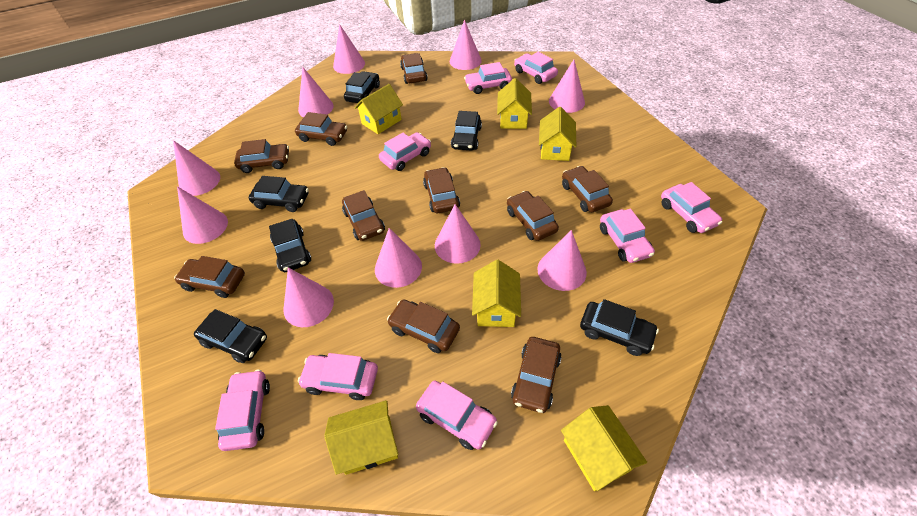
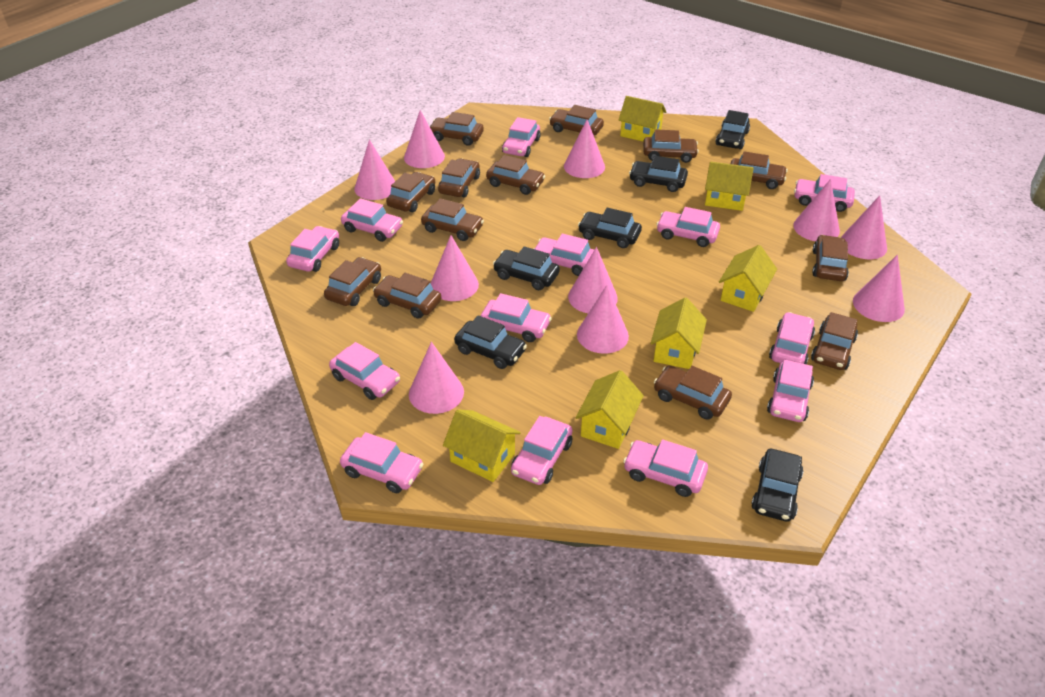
brown car: [174,256,245,298] [234,139,289,173] [295,112,347,146] [342,190,385,241] [387,299,460,353] [400,53,428,84] [423,167,460,213] [507,191,559,241] [511,337,562,413] [562,166,613,212] = 10 -> [324,257,381,306] [373,273,441,319] [386,172,435,212] [421,198,484,241] [429,112,484,146] [438,158,480,197] [486,155,545,195] [549,105,604,136] [643,129,699,163] [654,365,732,420] [731,151,788,189] [811,312,858,370] [812,235,849,281] = 13
pink car: [215,370,270,451] [298,353,378,400] [379,132,431,171] [416,380,498,450] [464,62,512,94] [514,52,558,84] [600,209,655,263] [661,182,722,233] = 8 -> [286,226,339,272] [329,342,400,400] [340,432,423,493] [341,198,403,242] [481,293,552,342] [502,117,541,157] [511,416,573,485] [533,234,594,276] [623,440,708,497] [656,207,720,247] [767,360,814,422] [769,312,815,364] [794,174,855,212] = 13

